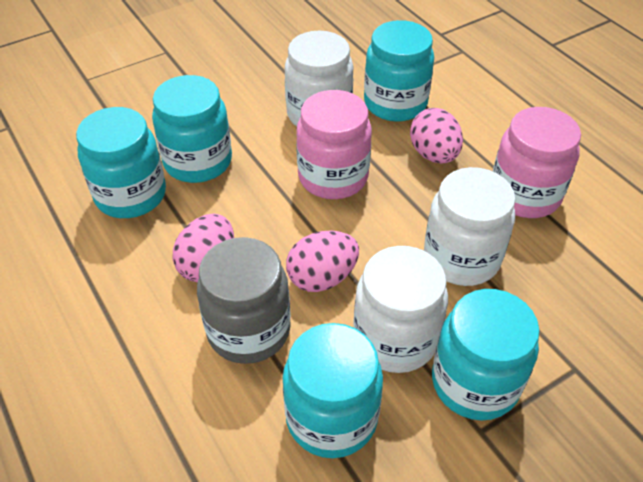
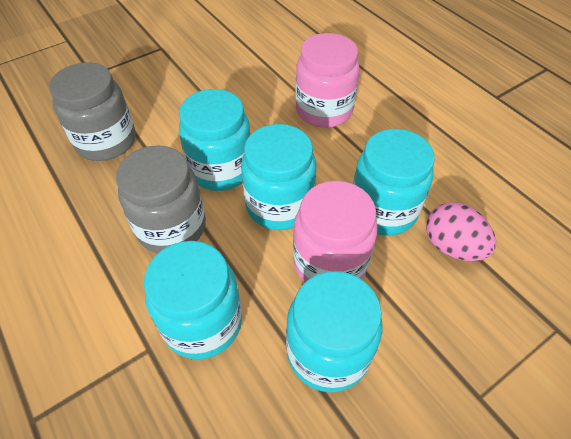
grey jar: [197,237,291,364] = 1 -> [49,63,136,161] [116,145,206,253] = 2
pink egg: [173,214,234,282] [286,230,359,292] [410,108,463,164] = 3 -> [426,202,496,261] = 1
white jar: [285,31,353,126] [353,246,448,373] [424,167,516,286] = 3 -> none = 0

